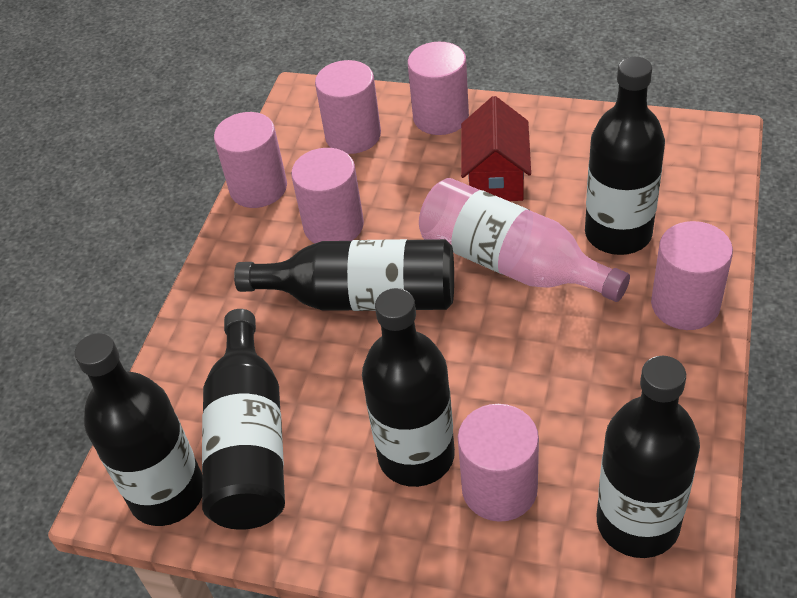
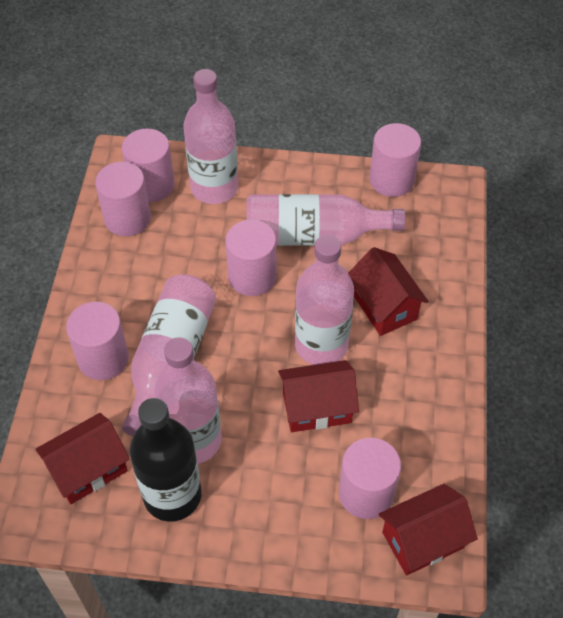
black bottle: [74,333,202,526] [202,309,285,530] [234,239,454,311] [362,288,455,487] [585,57,665,255] [597,356,700,558] = 6 -> [129,398,202,522] = 1
pink bottle: [419,178,630,302] = 1 -> [122,274,216,437] [154,337,222,464] [183,69,238,204] [247,194,406,246] [295,235,354,365] = 5
red house: [461,96,531,201] = 1 -> [35,413,130,504] [278,360,359,432] [348,247,429,336] [379,484,478,576] = 4

